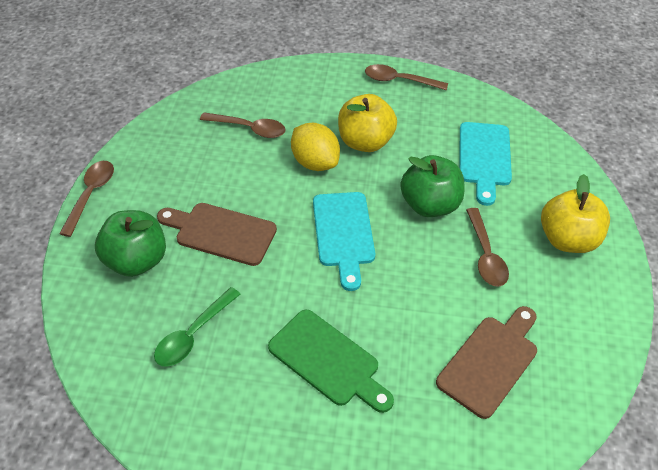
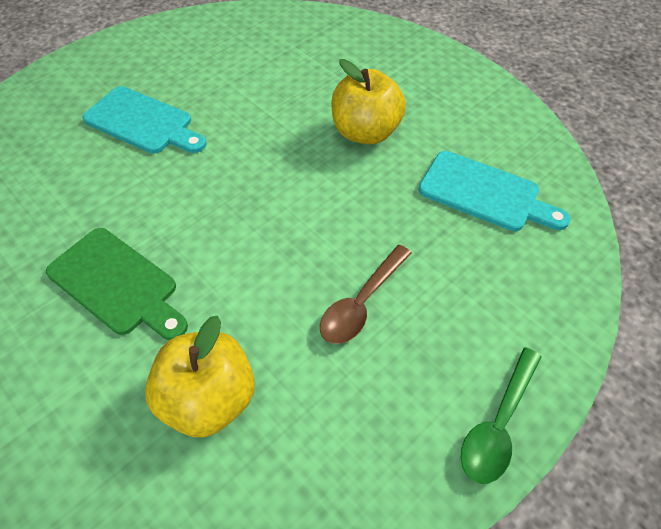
brown cutting board: [157,203,277,266] [436,306,537,419] = 2 -> none = 0
brown spoon: [59,161,114,237] [200,112,286,138] [365,64,448,90] [466,208,509,287] = 4 -> [320,245,412,344] = 1
green apple: [95,210,166,277] [400,155,464,217] = 2 -> none = 0
yellow lemon: [291,123,340,171] = 1 -> none = 0

